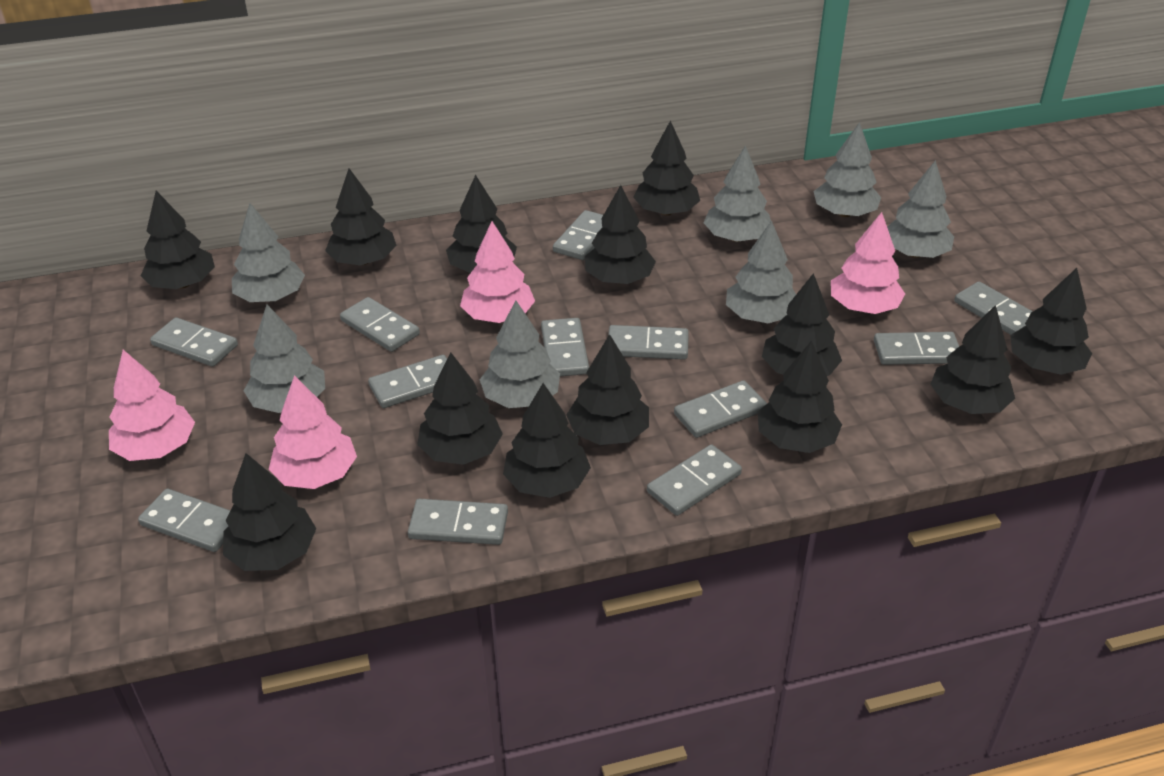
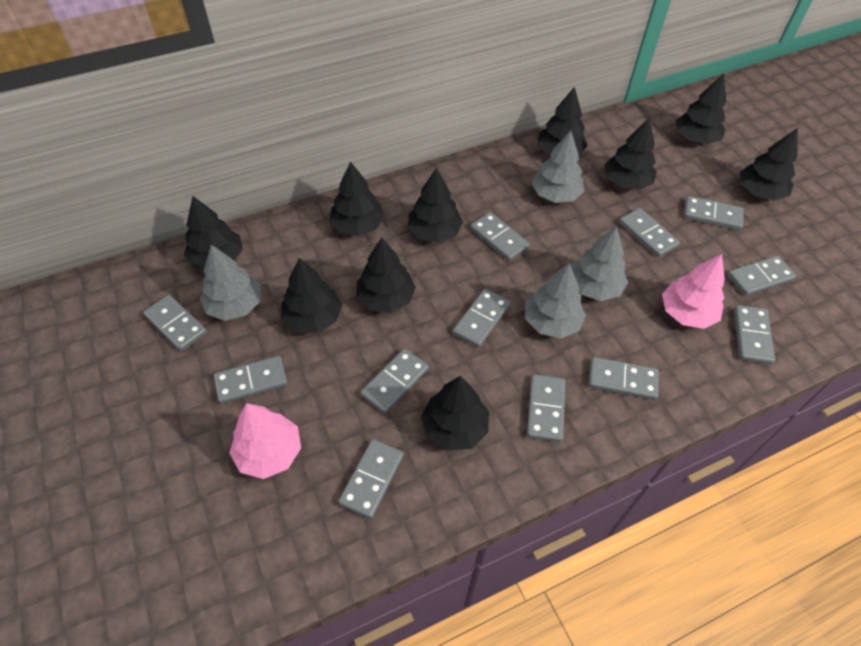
black tree: [141,191,215,289] [223,453,316,571] [325,168,397,265] [417,353,503,465] [446,175,517,273] [503,383,591,498] [566,334,649,445] [585,185,656,284] [633,121,700,216] [757,341,842,453] [762,273,842,376] [930,305,1015,414] [1010,268,1092,375] = 13 -> [184,196,243,270] [281,258,342,333] [329,162,385,236] [356,237,416,313] [408,168,463,242] [421,376,489,451] [537,87,588,156] [604,118,657,190] [676,74,726,144] [740,128,798,201] = 10
grey tree: [232,203,305,302] [244,305,325,413] [480,300,560,408] [703,145,771,242] [726,221,796,323] [814,122,881,217] [887,160,954,258] = 7 -> [200,245,261,321] [525,263,586,338] [531,130,584,203] [571,226,628,301] = 4
pink tree: [109,350,195,461] [269,375,357,489] [460,221,535,323] [831,212,905,314] = 4 -> [230,403,301,479] [662,254,725,329] = 2

